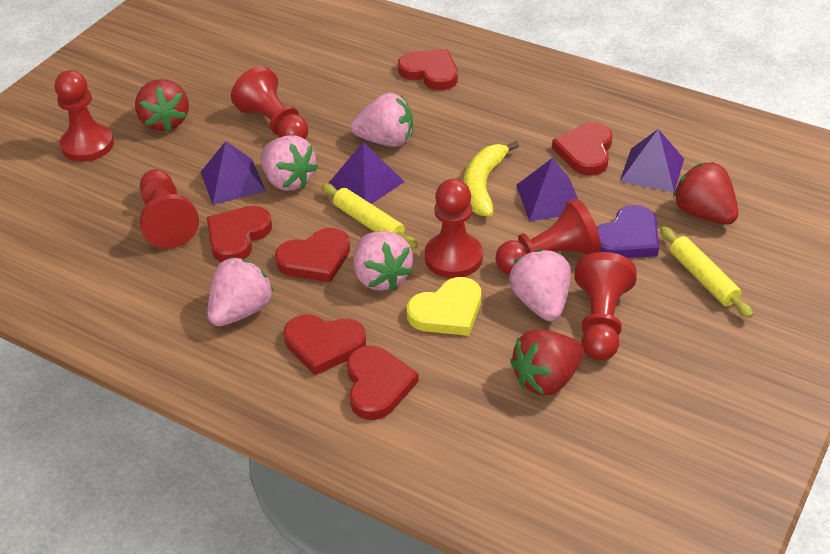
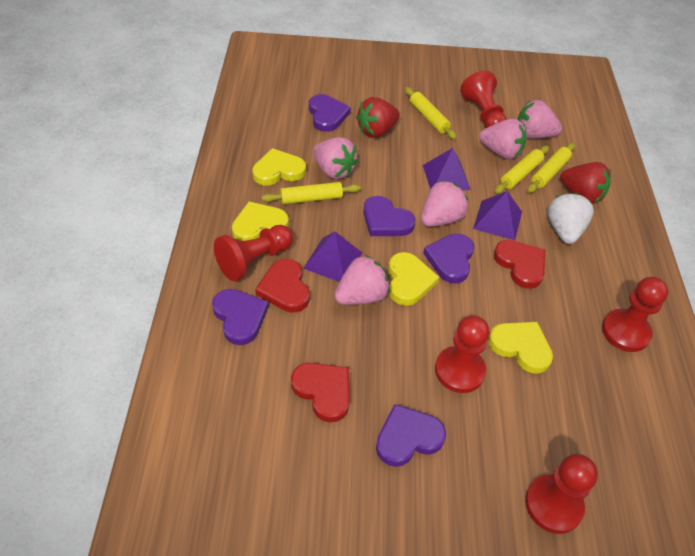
purple heart: [597,205,659,258] = 1 -> [212,289,269,345] [309,94,351,132] [363,196,415,236] [376,404,446,467] [423,233,474,283] = 5
purple pyramid: [201,141,266,205] [329,142,404,204] [516,158,578,221] [620,129,684,192] = 4 -> [303,231,362,282] [423,148,471,190] [473,191,522,240] = 3
red heart: [207,206,272,262] [275,228,350,283] [284,314,366,375] [347,346,419,420] [398,49,458,90] [552,122,613,176] = 6 -> [255,259,310,312] [291,363,350,422] [494,240,545,289] = 3
red pawn: [55,70,114,162] [140,169,199,249] [231,66,308,139] [425,179,483,278] [495,198,601,274] [574,252,637,361] = 6 -> [214,225,293,281] [435,315,490,393] [460,71,507,128] [525,454,598,534] [602,277,668,352] = 5
red strawberry: [135,79,189,132] [510,329,584,396] [673,162,738,225] = 3 -> [356,97,400,138] [560,162,611,204] = 2
white strawberry: none = 0 -> [547,193,594,244] = 1
yellow banana: [463,141,519,217] = 1 -> none = 0
yellow heart: [407,277,481,336] = 1 -> [232,201,289,241] [252,148,306,186] [388,252,439,306] [488,322,553,373] = 4
yellow rolling pin: [321,183,418,249] [660,226,753,318] = 2 -> [262,182,361,204] [405,87,457,139] [495,145,549,194] [527,143,575,193] = 4

